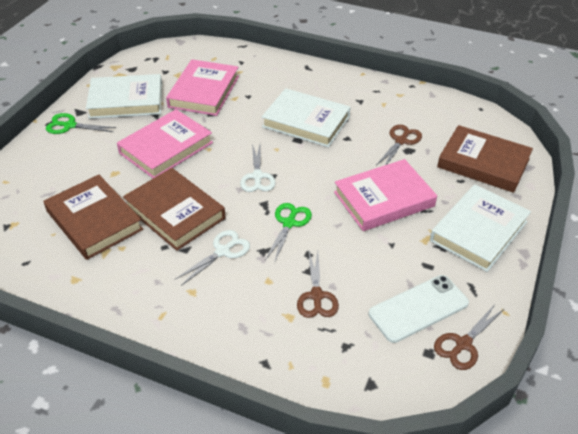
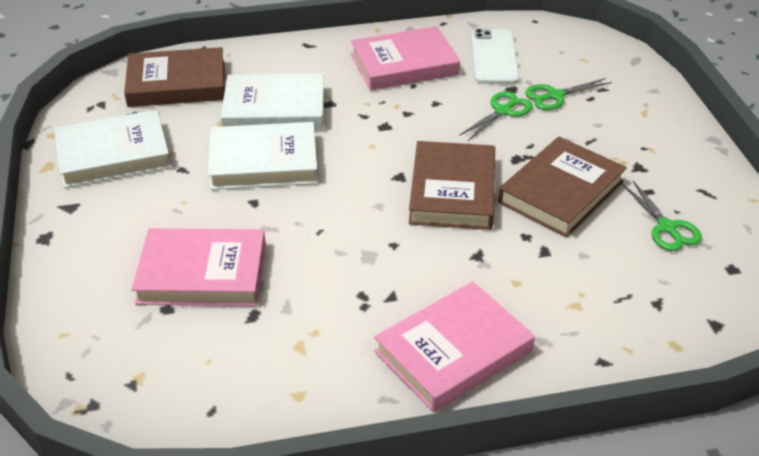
brown scissors: [297,249,339,318] [377,125,422,165] [434,305,504,370] = 3 -> none = 0
green scissors: [46,113,116,134] [265,203,312,263] = 2 -> [459,91,533,141] [525,78,612,110] [623,181,702,251] = 3
white scissors: [175,230,250,286] [240,144,276,192] = 2 -> none = 0

